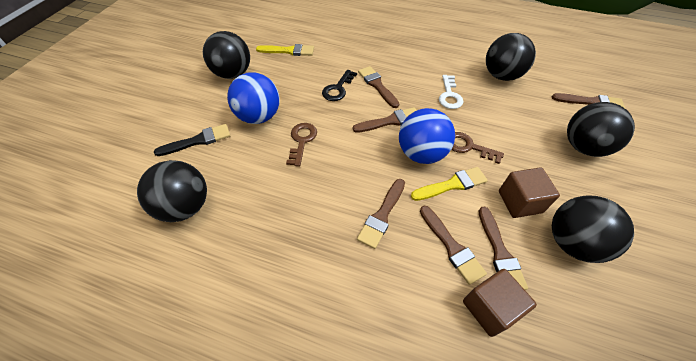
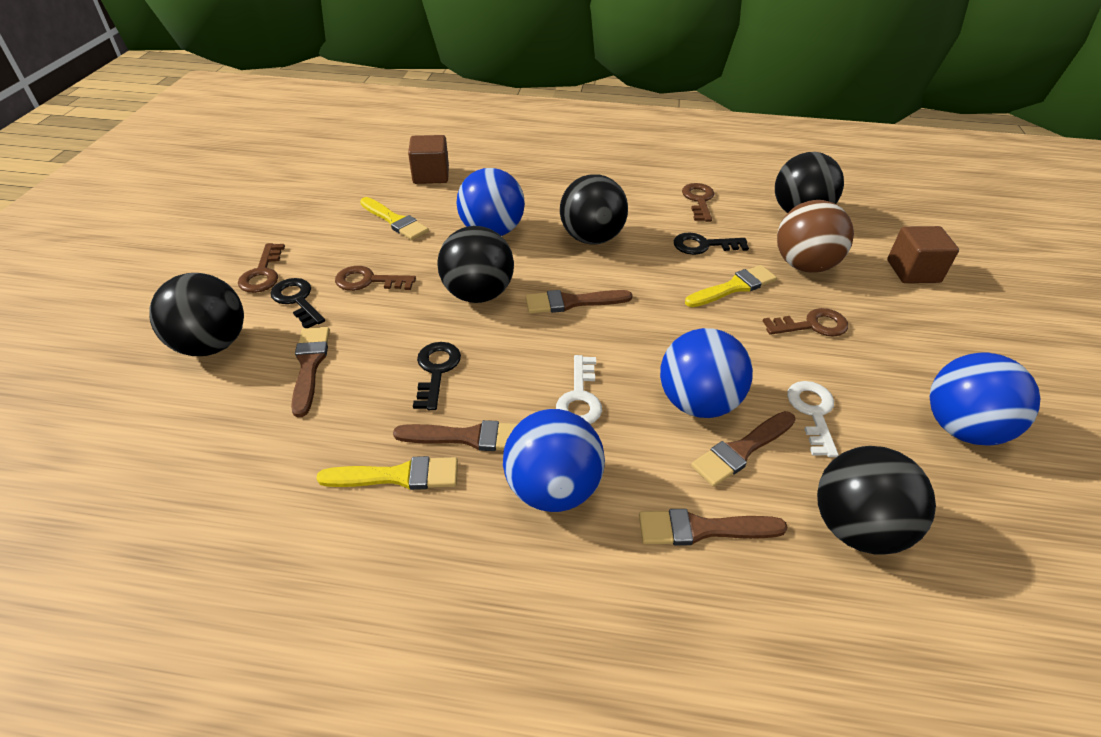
black brush: [154,124,230,156] = 1 -> none = 0
black key: [322,70,357,101] = 1 -> [270,278,325,328] [413,342,461,410] [674,233,749,255] = 3
blue ball: [227,72,280,124] [399,108,455,164] = 2 -> [456,168,525,236] [503,409,605,512] [660,328,753,418] [930,352,1041,446] = 4
brown ball: none = 0 -> [777,200,854,273] = 1
brown brush: [353,107,417,133] [357,179,405,249] [358,66,399,108] [420,206,487,285] [479,206,528,290] [552,93,625,108] = 6 -> [291,327,330,417] [393,420,517,451] [525,290,633,313] [639,509,788,546] [691,411,796,487] = 5
brown key: [286,123,317,167] [451,132,504,164] = 2 -> [238,243,285,293] [335,266,416,291] [682,183,715,222] [763,308,848,337] = 4
white key: [439,75,463,109] = 1 -> [556,355,602,424] [787,381,838,457] = 2
yellow brush: [256,44,314,56] [411,167,488,201] = 2 -> [316,456,458,490] [360,197,429,240] [685,265,777,307] = 3

